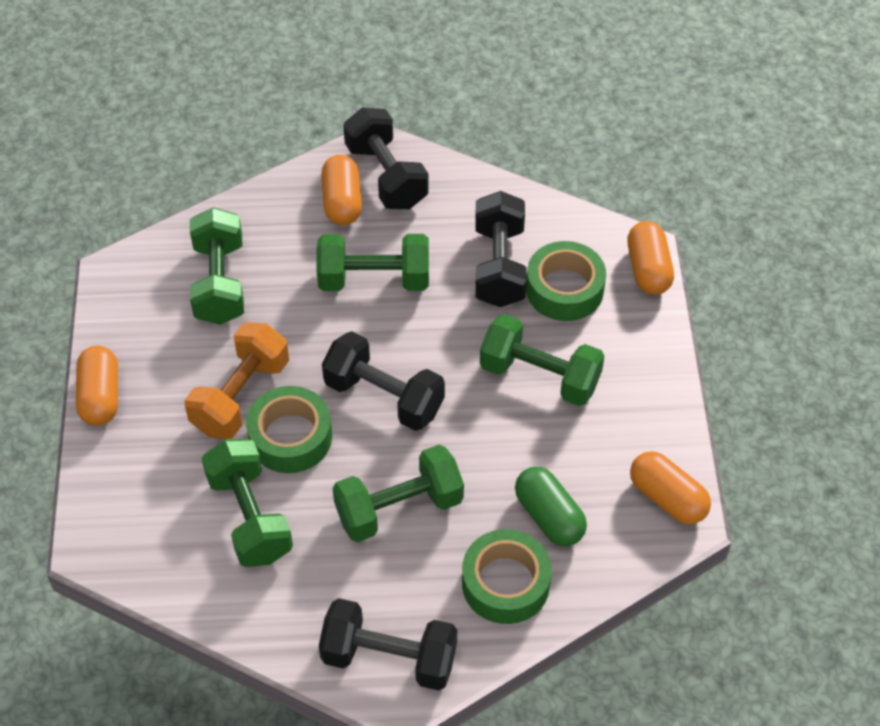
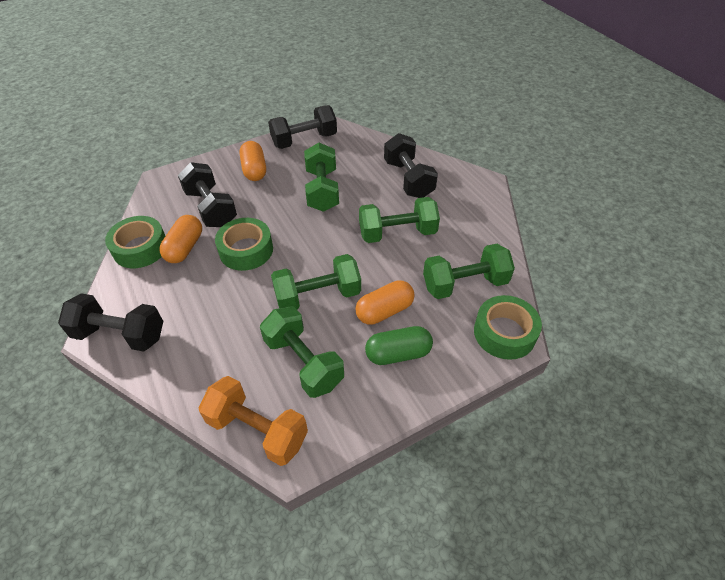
orange capsule: [76,346,118,426] [321,155,362,225] [627,221,674,295] [630,451,711,525] = 4 -> [159,215,202,263] [239,141,266,181] [355,280,415,325] = 3

